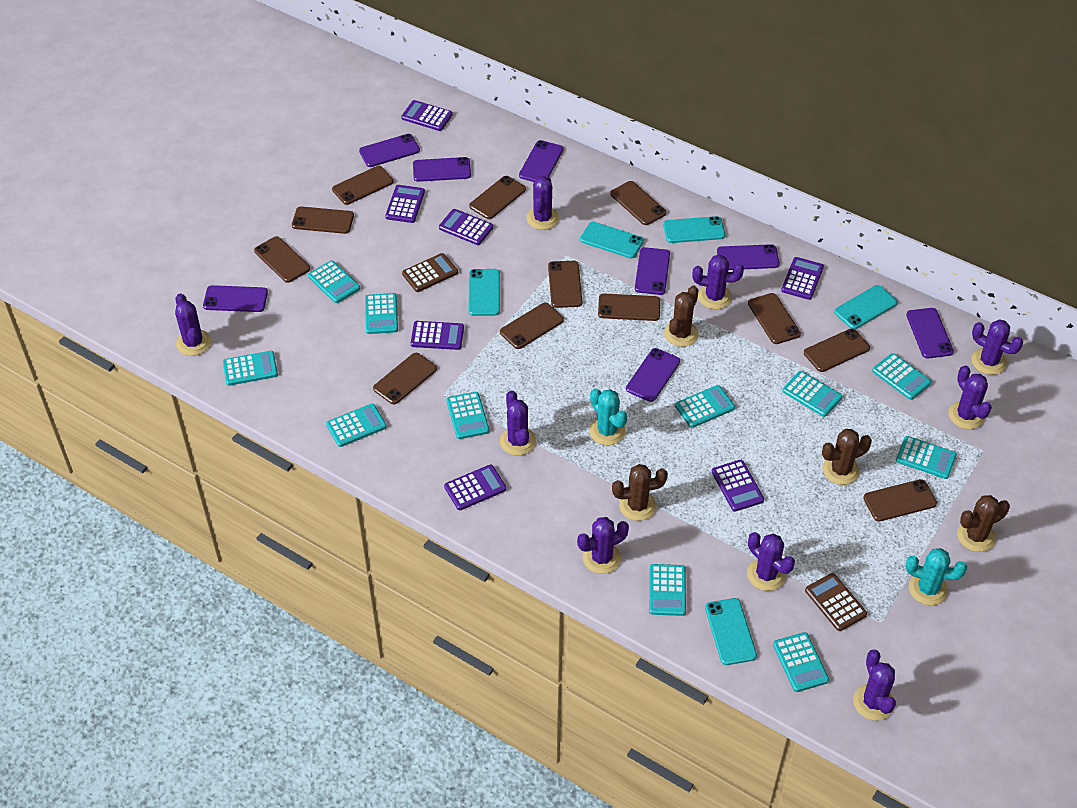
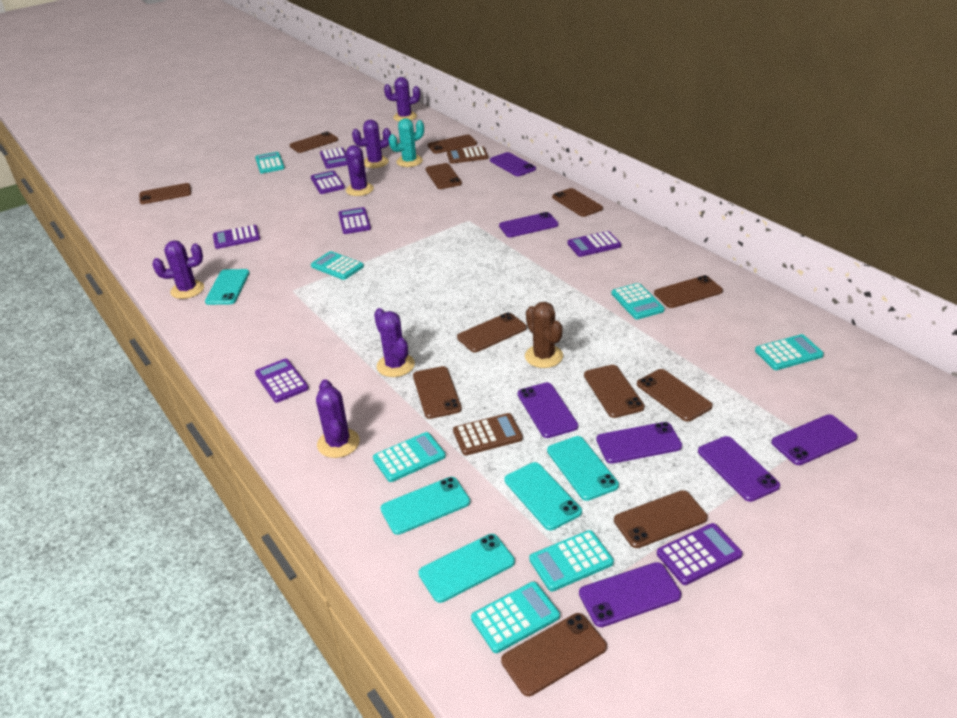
brown cactus: [612,464,668,521] [664,286,699,347] [822,429,872,485] [957,495,1010,552] = 4 -> [525,302,563,368] = 1
purple cactus: [175,294,211,356] [500,390,536,456] [526,175,559,230] [577,517,629,574] [693,255,744,309] [747,532,795,591] [853,650,896,721] [948,365,992,429] [971,319,1023,375] = 9 -> [152,241,204,299] [316,379,360,458] [346,145,374,196] [352,120,391,168] [374,308,415,377] [384,77,420,121] = 6
purple phone: [203,285,268,312] [359,134,420,167] [413,157,471,182] [519,140,563,182] [626,348,680,402] [635,247,670,295] [717,244,779,270] [906,308,954,359] = 8 -> [490,152,536,176] [499,212,559,237] [518,382,578,438] [579,562,682,627] [596,422,682,464] [698,436,780,502] [771,414,858,465] = 7
turquoise cactus: [589,388,627,445] [906,548,967,605] = 2 -> [389,118,424,167] = 1
turquoise calculator: [223,351,278,386] [308,260,360,303] [326,404,387,447] [365,293,398,334] [446,392,489,439] [649,564,686,616] [675,385,735,428] [773,632,829,692] [782,371,842,417] [872,353,931,400] [896,436,957,479] = 11 -> [255,152,285,173] [311,251,364,280] [373,432,446,482] [471,582,560,653] [529,530,614,592] [612,283,665,319] [755,334,824,370] = 7

